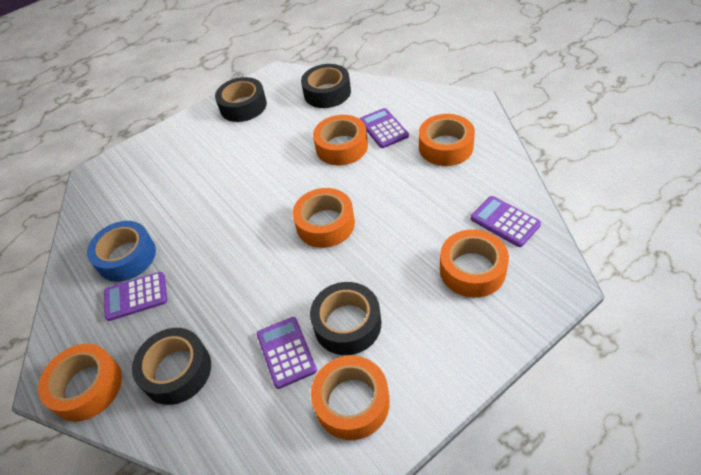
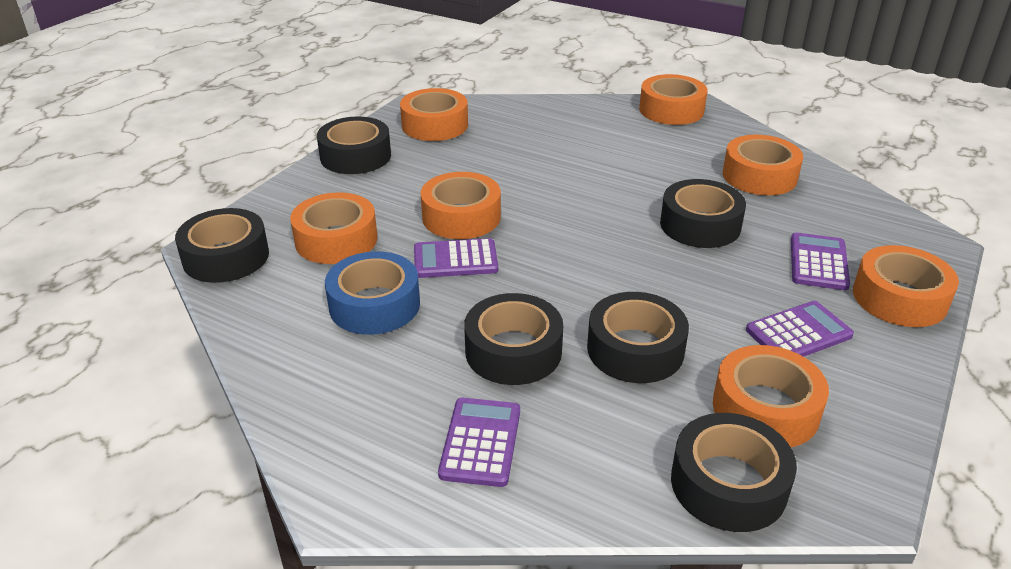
black tape: [132,328,211,405] [215,77,267,122] [301,64,351,108] [310,282,381,355] = 4 -> [175,208,269,283] [317,116,391,174] [464,293,563,385] [587,292,689,383] [660,179,746,248] [671,413,797,532] = 6
orange tape: [38,344,122,422] [293,188,355,248] [311,356,390,440] [313,115,368,165] [419,114,475,166] [440,229,509,298] = 6 -> [290,192,377,264] [400,88,468,141] [421,172,501,239] [639,74,708,125] [713,345,829,447] [722,135,803,195] [853,245,959,327] = 7

